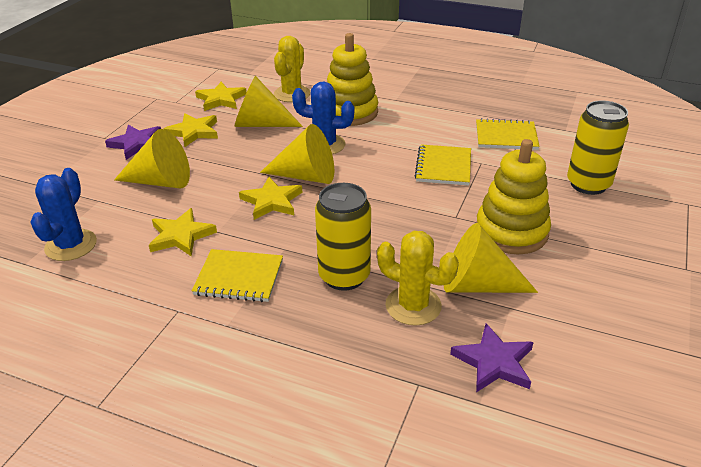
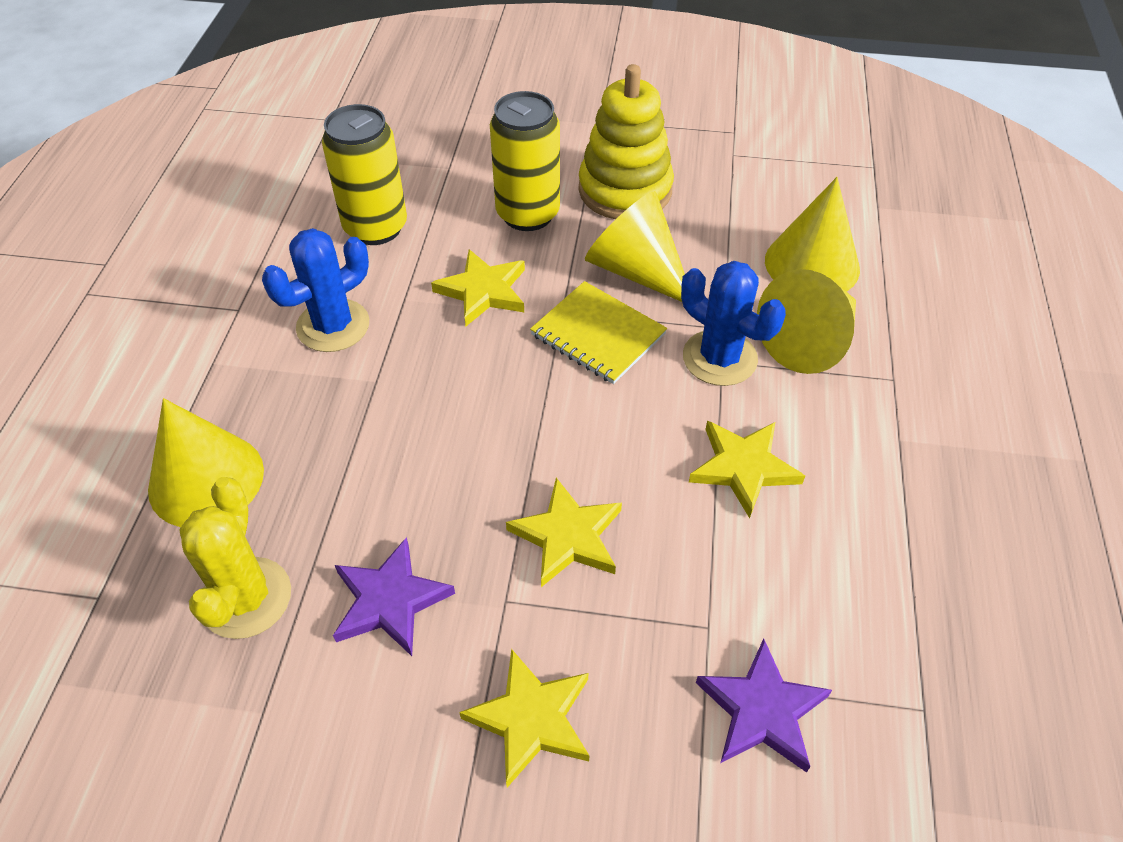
yellow cactus: [274,36,310,102] [377,231,459,326] = 2 -> [179,477,291,639] = 1
yellow notebook: [192,249,283,302] [415,145,471,186] [476,118,540,150] = 3 -> [530,281,667,384] = 1
yellow stacking toy: [327,33,378,126] [476,139,551,254] = 2 -> [578,64,674,219] = 1

